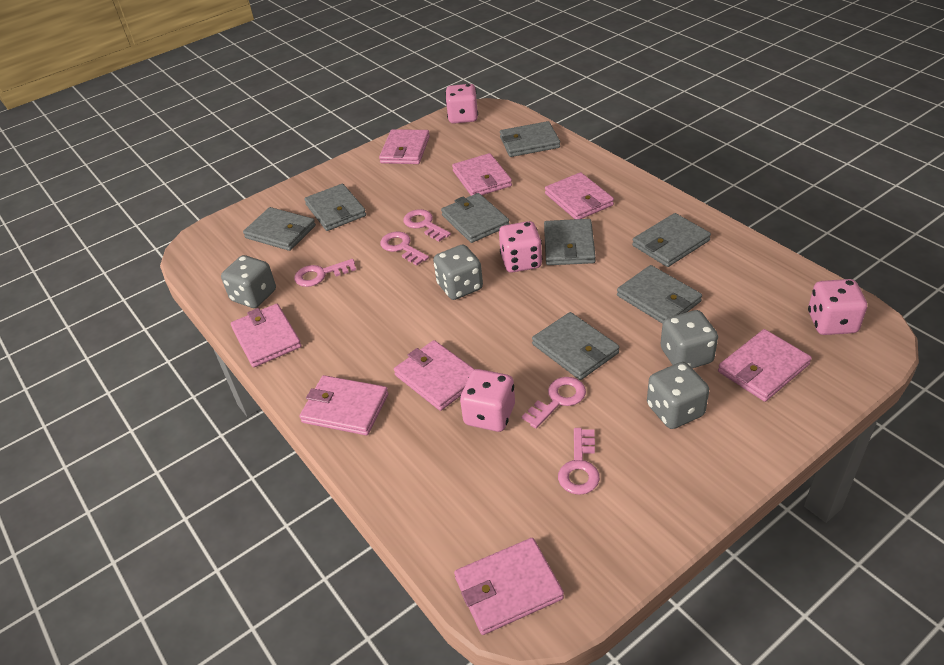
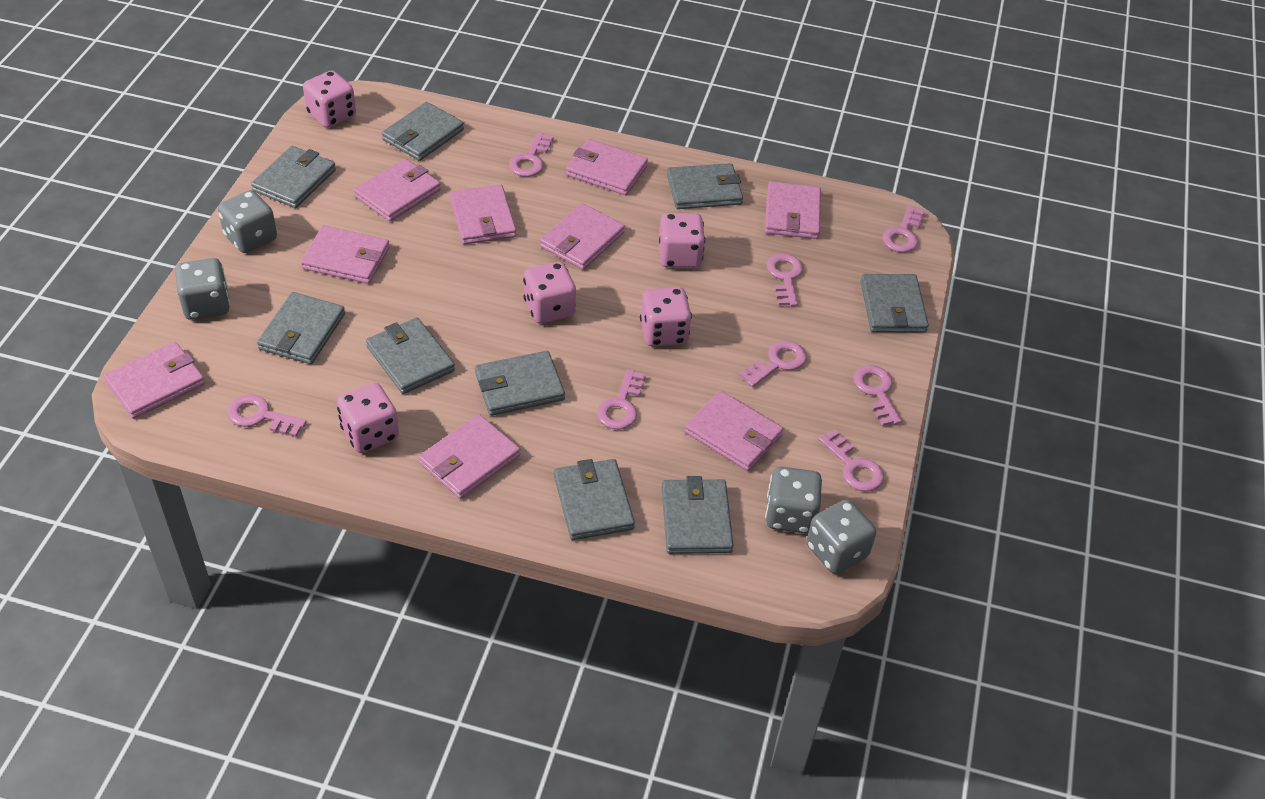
grey wallet: [243,207,316,251] [304,184,366,231] [441,193,509,243] [500,121,560,157] [532,312,619,380] [544,219,596,265] [617,265,702,324] [632,213,711,267] = 8 -> [251,146,336,208] [257,292,345,364] [366,317,455,394] [382,102,464,161] [475,351,565,416] [554,459,635,540] [662,476,733,554] [667,163,743,209] [860,274,929,333] = 9
pink dice: [445,84,478,124] [460,369,515,432] [499,221,542,273] [808,279,867,335] = 4 -> [303,71,356,128] [337,383,399,453] [523,262,576,324] [640,287,692,346] [659,213,705,268] = 5
pink key: [294,259,356,287] [380,232,429,266] [403,209,451,242] [522,377,586,429] [558,428,600,495] = 5 -> [227,395,307,437] [509,132,553,177] [597,369,646,429] [739,341,806,387] [767,253,803,306] [818,429,884,492] [854,365,902,426] [883,205,925,252] = 8
pink wallet: [231,304,302,367] [299,375,388,436] [379,129,430,164] [394,340,475,411] [452,153,512,196] [454,538,564,635] [545,172,614,219] [718,329,812,402] = 8 -> [104,342,205,419] [301,225,390,284] [354,158,441,221] [419,414,520,499] [450,185,516,245] [540,203,625,270] [566,139,648,195] [685,391,783,471] [765,182,821,239] = 9

